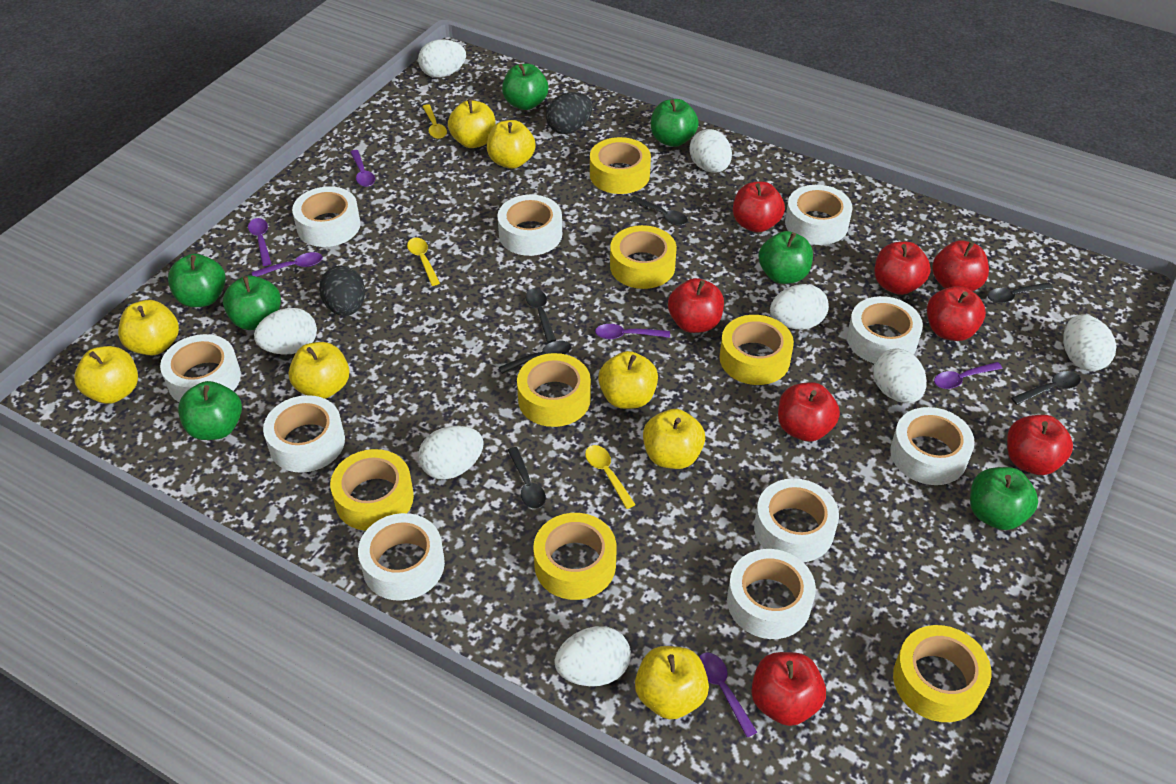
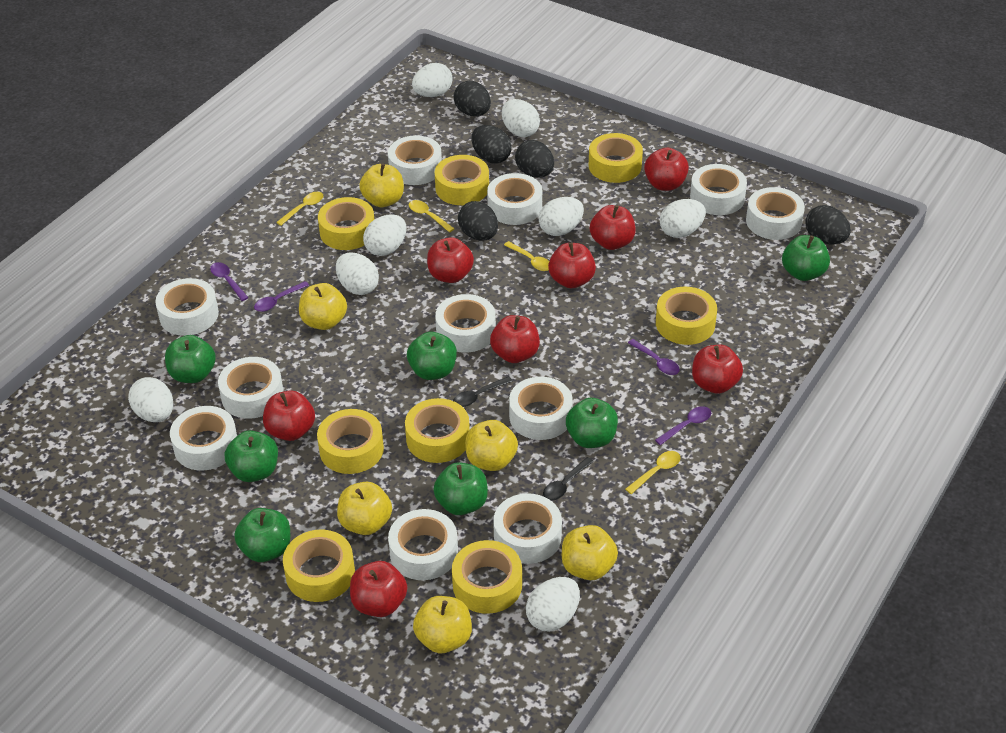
black egg: [319,266,365,316] [546,92,593,134] = 2 -> [454,81,491,116] [458,201,498,241] [472,125,512,164] [515,140,554,178] [805,205,851,245] = 5
black spoon: [499,341,571,374] [508,447,546,509] [526,289,556,343] [630,196,688,226] [988,282,1053,303] [1011,371,1081,405] = 6 -> [453,376,513,407] [543,457,594,501] = 2
purple spoon: [248,218,272,266] [252,252,323,277] [350,150,375,187] [595,324,670,339] [699,652,757,737] [934,362,1003,389] = 6 -> [210,262,249,301] [254,281,309,312] [628,339,680,375] [655,406,711,445] = 4
white tape: [160,334,241,402] [263,395,345,473] [292,186,361,247] [358,513,445,601] [497,195,562,256] [727,549,816,639] [754,478,839,562] [785,185,853,245] [847,296,923,364] [890,407,975,485] = 10 -> [155,278,219,336] [170,406,237,471] [218,357,284,419] [388,135,442,185] [388,509,458,580] [435,294,496,353] [487,173,542,225] [493,493,562,564] [509,377,573,440] [690,164,747,215] [746,187,805,240] = 11
yellow apple: [74,346,138,404] [118,300,179,355] [289,342,349,399] [448,99,496,148] [487,120,536,169] [598,351,658,409] [635,646,709,719] [643,409,705,469] = 8 -> [299,283,347,330] [337,482,392,535] [359,163,404,207] [413,596,472,654] [465,420,518,471] [562,525,618,580] = 6
yellow spoon: [407,237,440,286] [422,104,447,139] [585,445,636,509] = 3 -> [276,192,323,226] [409,200,455,232] [504,241,549,271] [625,451,681,494] = 4
yellow tape: [330,449,414,531] [517,353,591,427] [533,513,617,600] [590,137,651,194] [610,225,677,289] [719,315,794,385] [893,625,991,722] = 7 -> [283,530,355,602] [317,409,384,474] [318,197,374,250] [405,398,470,463] [435,155,489,205] [452,540,522,614] [589,133,643,183] [656,287,717,345] = 8

